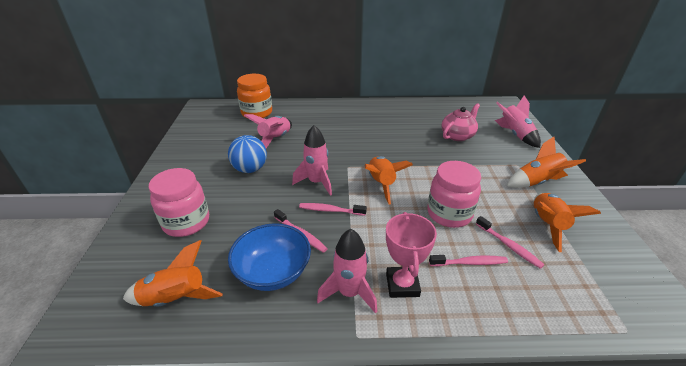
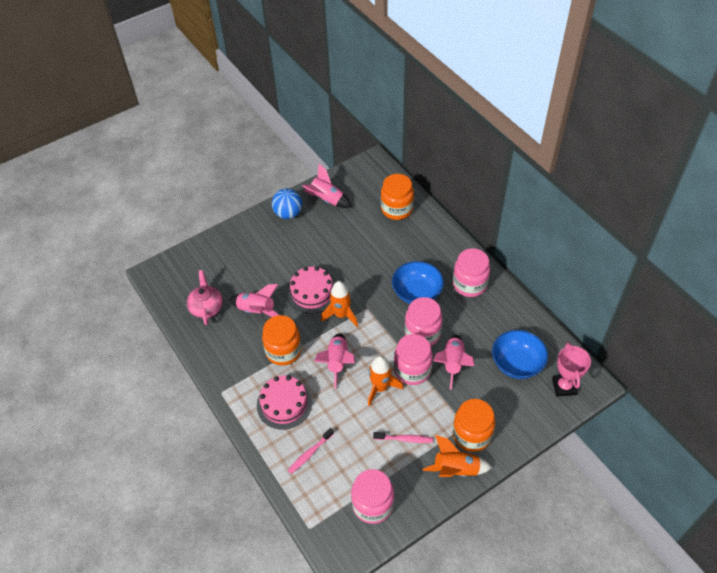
blue bowl: [228,223,311,291] = 1 -> [392,261,444,304] [492,330,548,379] = 2
orange jar: [237,74,272,118] = 1 -> [262,315,302,366] [381,174,414,220] [453,399,495,452] = 3
orange rocket: [123,240,223,306] [365,156,413,204] [507,137,586,188] [534,193,601,252] = 4 -> [321,281,358,327] [368,356,403,406] [422,435,492,477] = 3
pink cake: none = 0 -> [257,376,312,429] [287,266,335,313] = 2
pink jar: [148,168,209,237] [427,161,481,228] = 2 -> [351,469,394,524] [394,334,433,385] [405,297,442,346] [453,248,490,297] = 4
pink toothbrush: [274,209,328,253] [299,203,367,216] [429,255,508,266] [476,216,545,269] = 4 -> [288,428,334,474] [373,432,433,443] = 2

